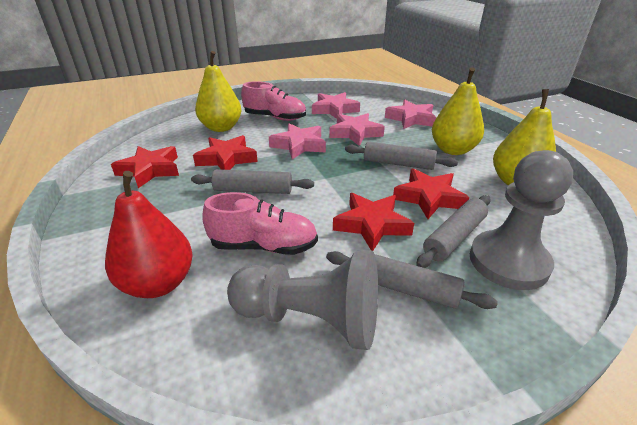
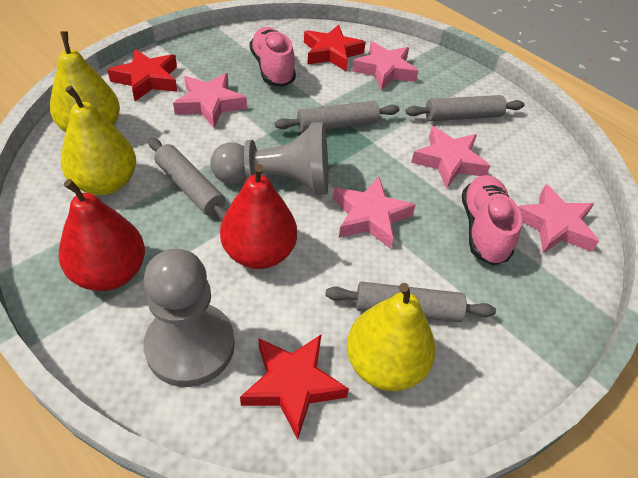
pink star: [269,123,326,160] [312,92,360,119] [329,113,385,146] [385,100,436,129] = 4 -> [173,73,247,128] [333,177,415,249] [352,41,418,90] [411,126,490,188] [518,184,599,253] = 5
red pear: [105,171,193,298] = 1 -> [59,179,145,291] [220,164,297,269] = 2
red star: [111,146,179,188] [193,135,258,170] [333,193,414,251] [393,168,469,219] = 4 -> [107,49,177,101] [240,334,349,440] [304,25,366,71] = 3

